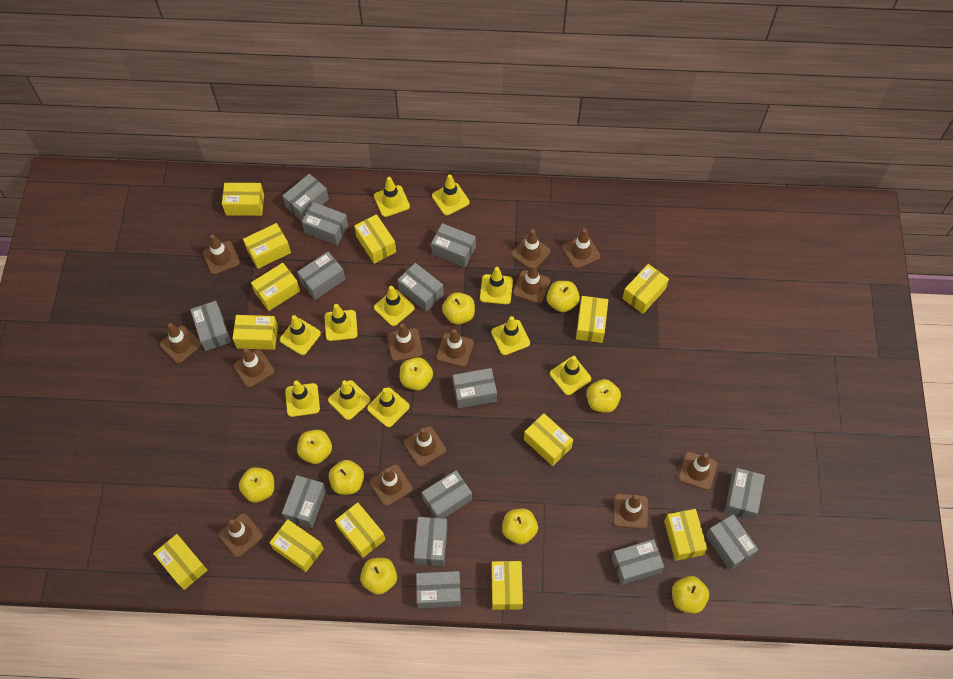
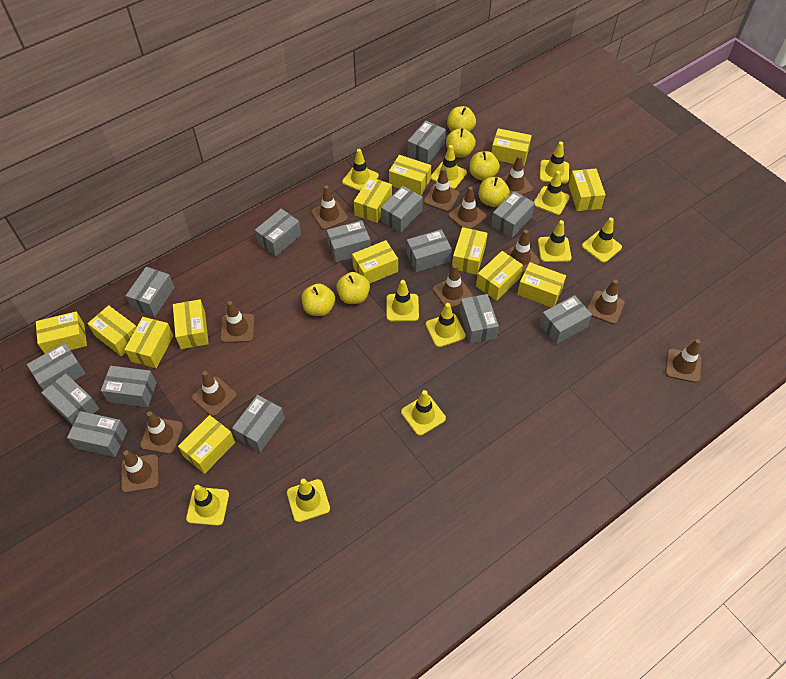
brown traffic cone: [160,323,202,363] [203,235,240,275] [218,513,263,557] [234,348,274,388] [370,464,412,506] [387,323,423,361] [404,426,446,467] [436,329,474,367] [511,229,551,269] [513,264,550,304] [562,229,601,269] [613,493,648,529] [678,452,718,490] = 13 -> [121,450,159,493] [140,411,183,454] [192,371,237,417] [220,301,255,343] [311,185,348,230] [424,168,460,212] [433,264,473,309] [448,186,487,229] [501,155,533,196] [503,230,540,273] [587,279,625,324] [665,339,702,383] = 12
yellow apple: [239,467,274,502] [297,430,332,464] [329,460,364,495] [360,558,397,595] [400,357,433,391] [442,292,475,325] [502,509,538,544] [547,281,580,312] [587,379,621,413] [672,576,709,614] = 10 -> [302,283,335,316] [336,272,370,304] [446,128,476,158] [447,106,476,132] [470,151,500,181] [479,177,510,207] = 6

